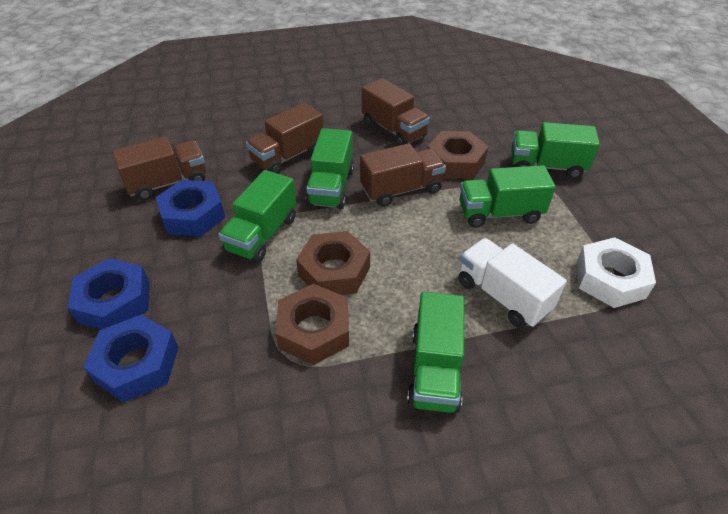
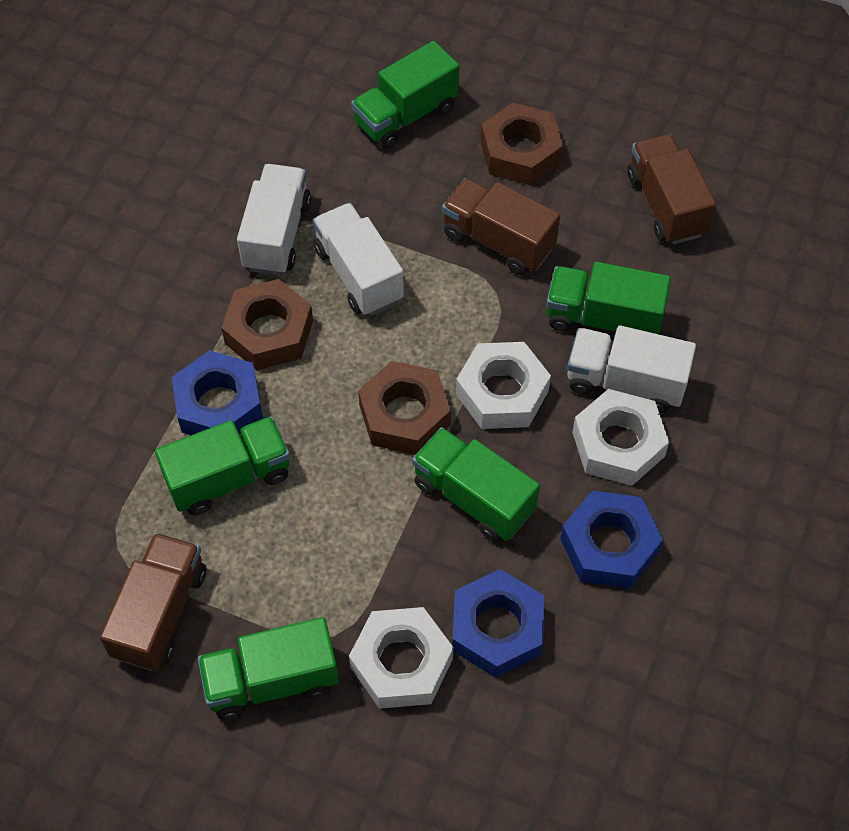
brown truck: [112,137,206,201] [246,103,323,174] [360,143,446,207] [362,78,430,146] = 4 -> [100,533,206,671] [442,178,560,275] [627,134,716,244] = 3
white nut: [577,237,656,308] = 1 -> [349,607,454,709] [456,342,551,429] [572,389,669,486] = 3
white truck: [458,238,567,328] = 1 -> [237,164,311,275] [313,203,404,316] [567,326,696,413] = 3

